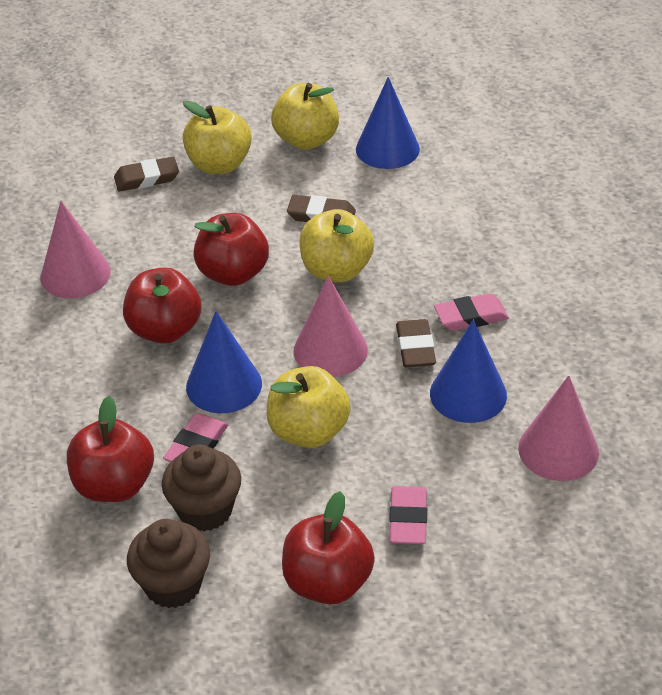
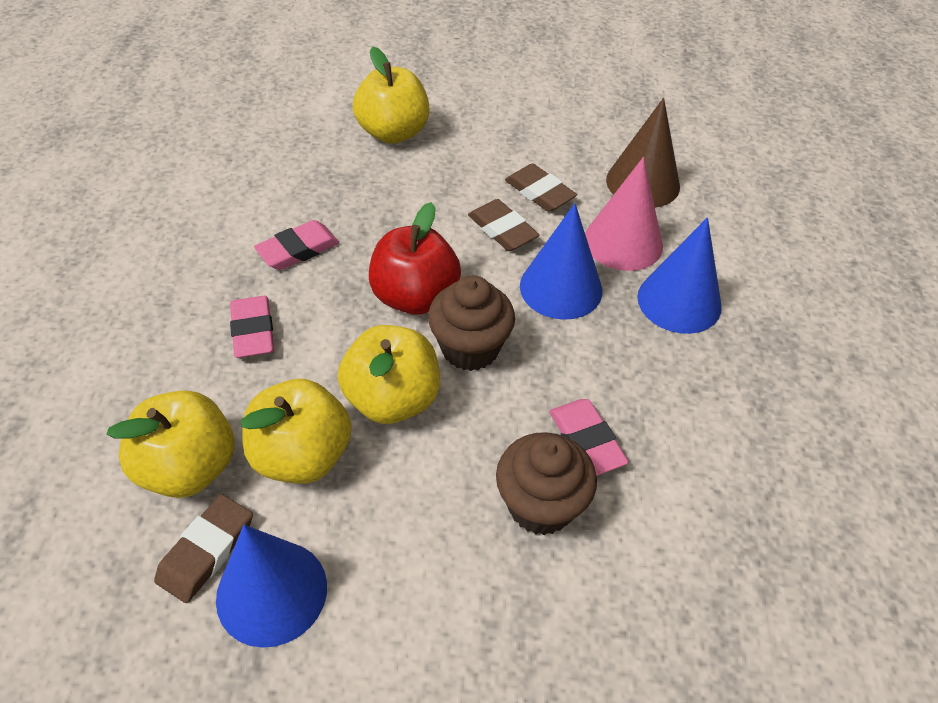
brown cone: none = 0 -> [606,98,680,208] = 1
pink cone: [41,201,111,298] [294,276,368,377] [518,375,599,481] = 3 -> [585,157,663,271] = 1
red apple: [67,396,154,502] [123,267,202,344] [193,213,269,286] [282,491,375,604] = 4 -> [369,202,461,315] = 1

